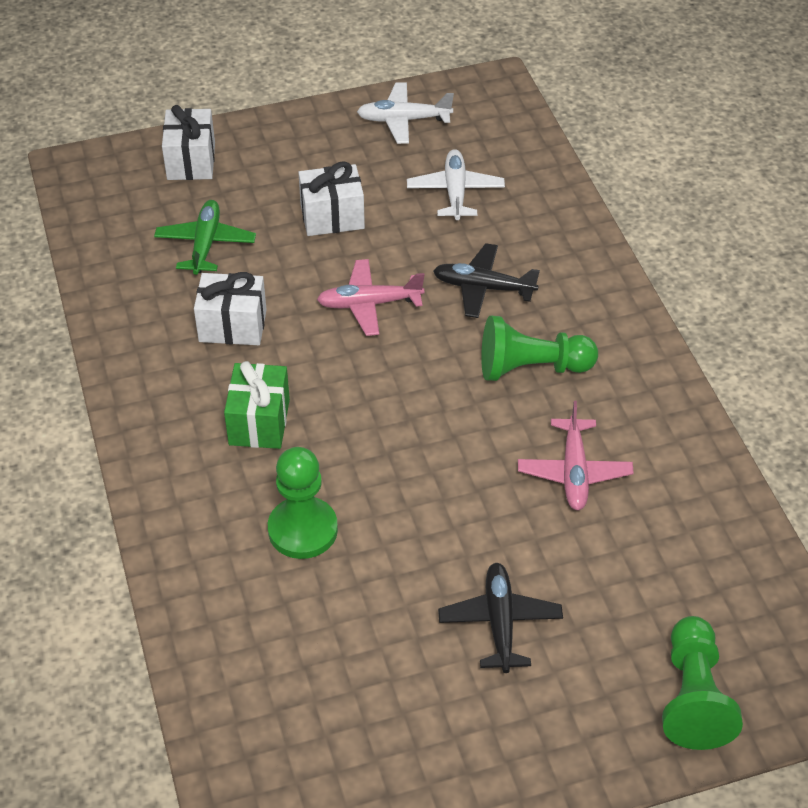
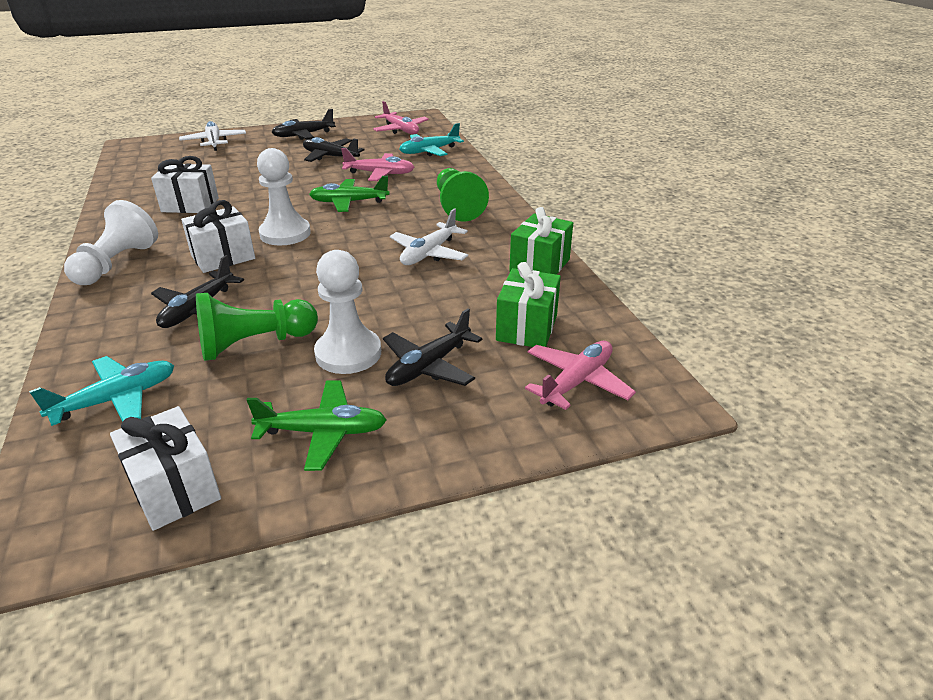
black plane: [433,243,540,318] [438,563,563,673] = 2 -> [151,255,244,328] [272,109,336,140] [303,137,365,162] [383,309,482,386] = 4
green gift: [224,361,290,449] = 1 -> [496,262,561,347] [509,207,573,275] = 2
green pawn: [268,447,338,559] [481,316,598,381] [662,616,743,750] = 3 -> [196,293,318,361] [437,168,489,222] = 2
green plane: [154,200,256,275] = 1 -> [247,380,387,471] [309,176,389,212] = 2
pink plane: [317,259,424,336] [518,401,634,510] = 2 -> [341,148,415,181] [373,101,429,134] [525,341,636,410] = 3
turquoise plane: none = 0 -> [29,356,174,426] [399,123,464,156] = 2
white pawn: none = 0 -> [64,200,158,285] [257,148,311,246] [314,250,381,374] = 3

